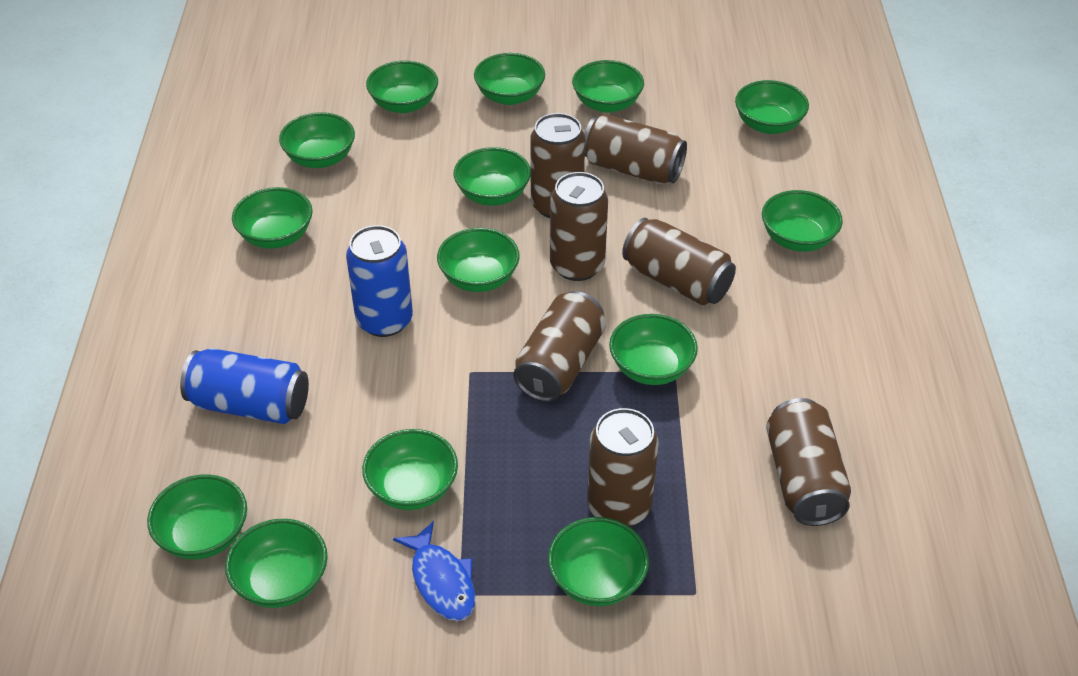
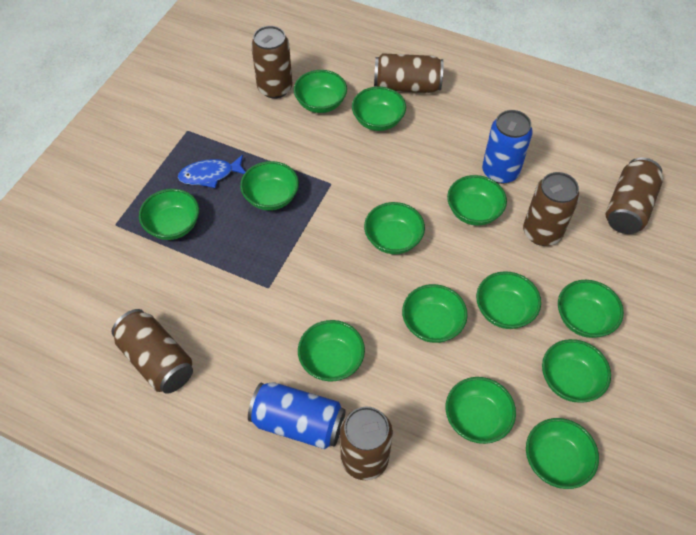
brown can: [513,291,606,402] [530,113,585,218] [550,172,608,281] [584,114,687,184] [587,408,659,526] [622,218,736,305] [766,398,851,526] = 7 -> [111,309,193,394] [251,26,292,99] [340,407,393,480] [374,53,444,93] [523,172,580,246] [606,158,663,234] = 6
green bowl: [147,474,247,560] [225,519,328,608] [232,187,313,249] [279,112,355,168] [362,429,458,510] [366,61,438,113] [437,228,520,292] [454,147,531,206] [474,53,545,105] [548,517,649,606] [572,60,644,113] [609,314,698,385] [735,80,809,134] [762,190,843,252] = 14 -> [139,189,199,240] [240,161,299,211] [294,70,347,113] [298,320,365,382] [352,87,406,131] [364,202,425,254] [402,284,468,343] [446,377,516,444] [447,175,507,226] [476,271,541,329] [526,418,599,489] [542,339,611,403] [558,280,624,338] = 13

